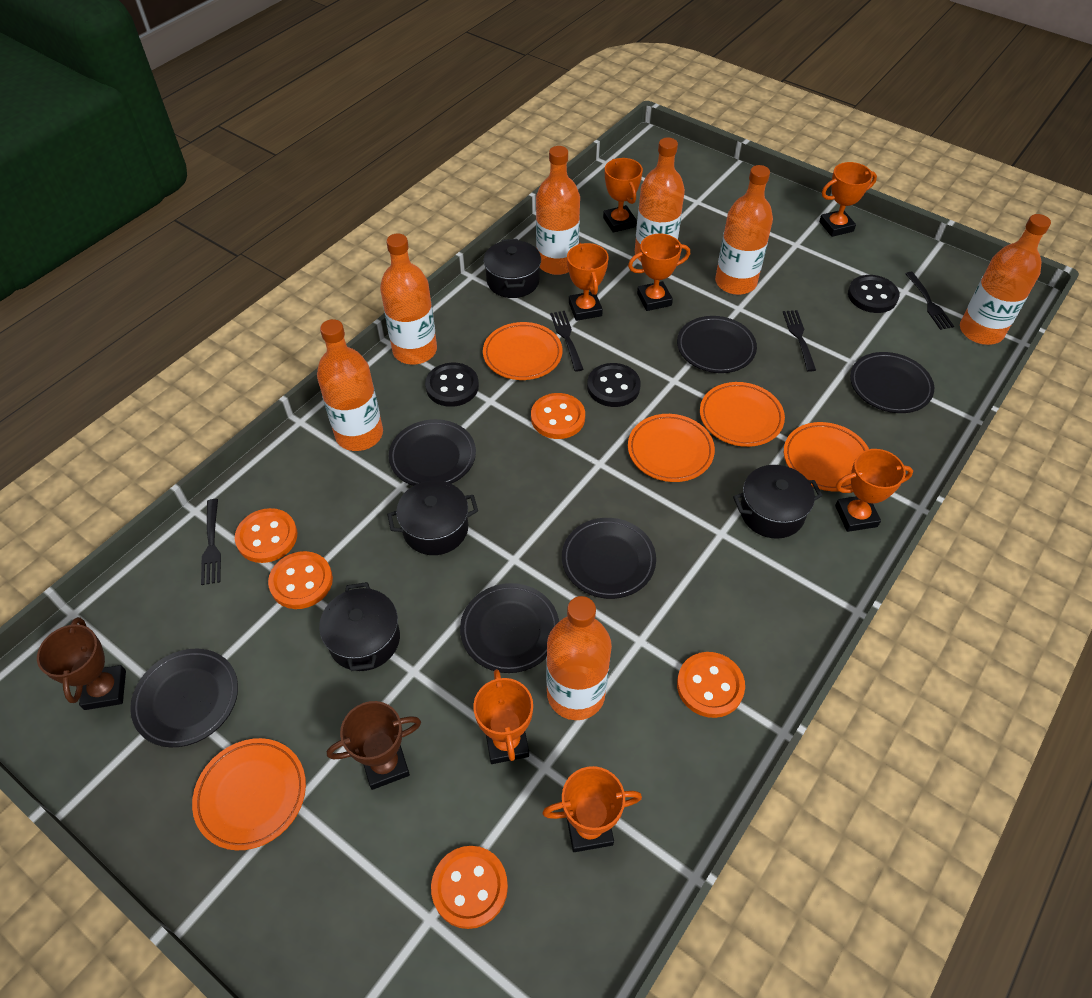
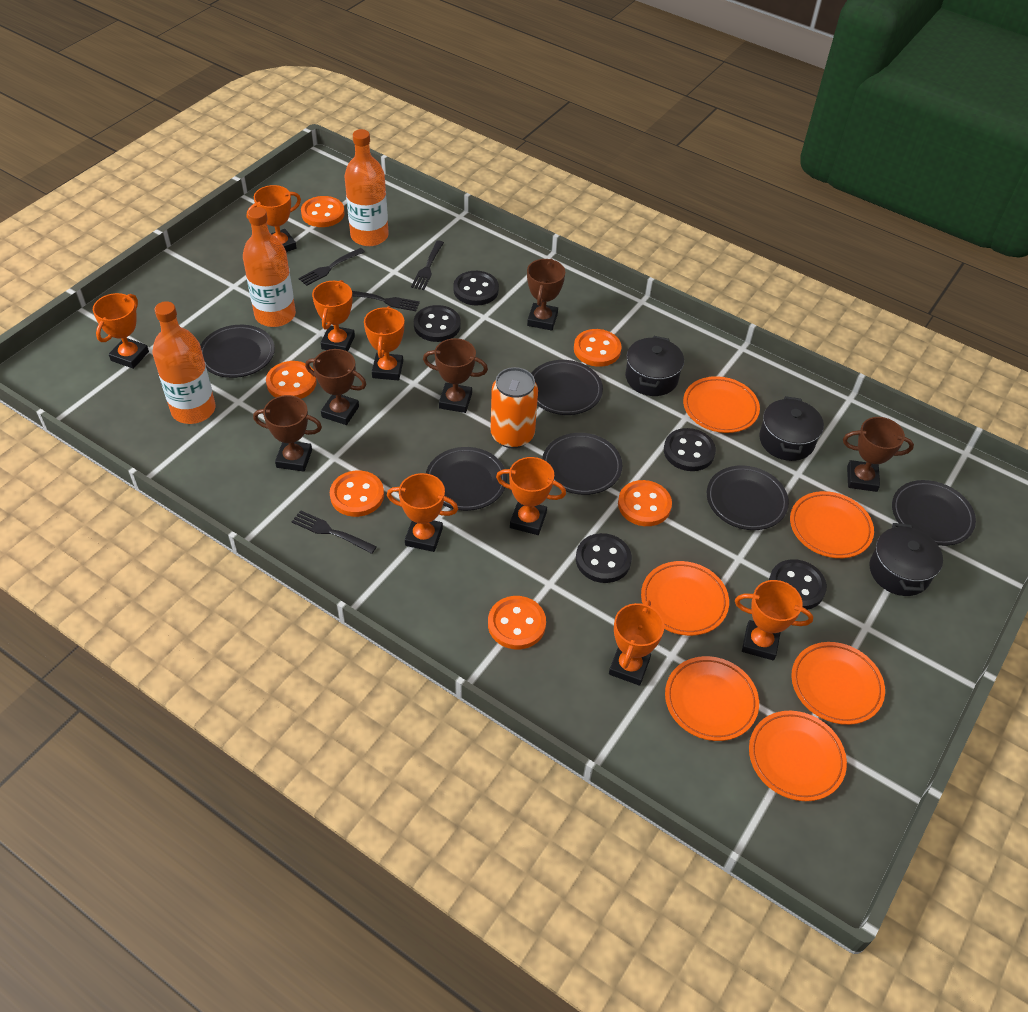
black button: [425,363,479,407] [587,363,641,407] [848,275,899,313] = 3 -> [414,305,461,342] [453,271,499,306] [576,533,632,583] [664,428,716,471] [769,559,827,610] = 5
black pot: [319,582,400,671] [387,480,478,555] [484,239,541,298] [733,465,823,539] = 4 -> [625,336,684,396] [759,396,824,461] [870,523,943,596] = 3
brown trophy: [37,617,126,710] [327,701,421,790] = 2 -> [253,395,322,472] [305,349,367,425] [423,338,488,413] [527,259,565,331] [843,417,914,492] = 5
orange bottle: [317,319,383,451] [380,234,437,365] [536,146,580,275] [546,596,612,720] [635,138,685,261] [715,165,773,295] [960,214,1051,345] = 7 -> [153,301,215,424] [243,207,296,327] [344,129,389,246] = 3
orange button: [235,508,297,563] [268,551,333,609] [431,846,508,929] [531,393,585,439] [677,652,745,718] = 5 -> [266,361,317,399] [301,196,345,227] [330,470,384,517] [488,596,546,649] [574,329,622,367] [618,480,672,526] = 6
orange can: none = 0 -> [491,367,538,448] = 1
orange plate: [192,738,306,850] [483,322,562,380] [628,414,715,482] [700,382,785,447] [784,422,869,491] = 5 -> [641,561,729,636] [665,656,759,741] [683,376,760,433] [749,711,847,801] [790,491,874,558] [792,642,885,725] = 6
orange trophy: [473,669,533,764] [542,766,642,852] [567,243,609,321] [603,158,643,233] [628,234,690,311] [819,162,877,237] [835,449,913,532] = 7 -> [93,293,149,369] [247,185,301,252] [312,280,355,352] [364,306,404,380] [387,473,458,552] [496,457,566,535] [609,600,664,686] [735,580,813,661] = 8

